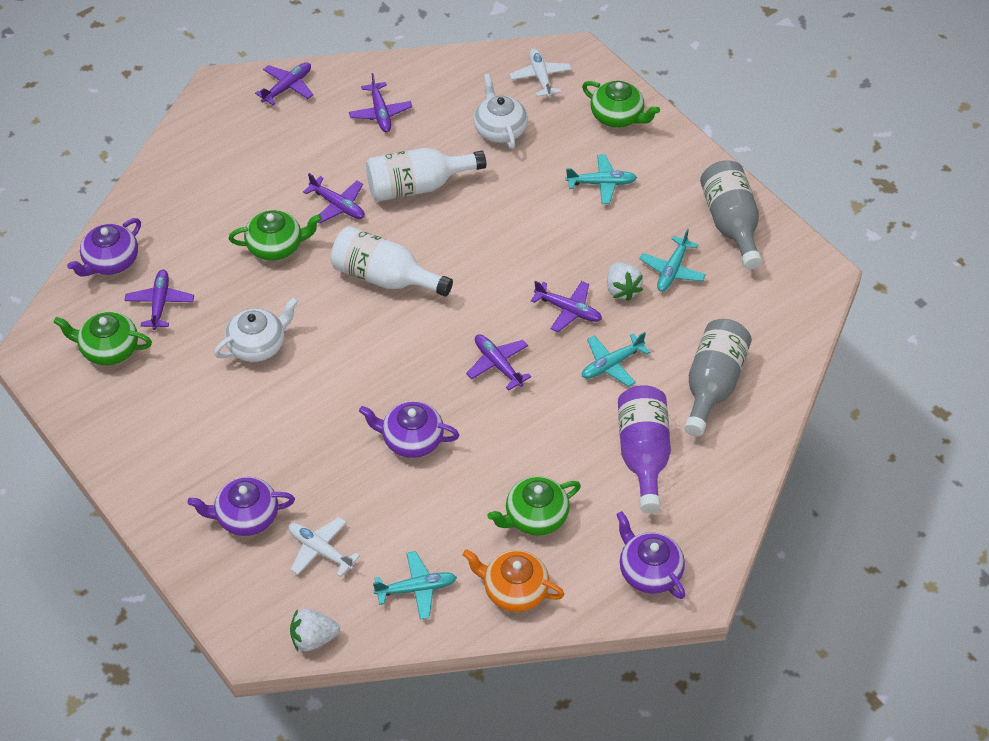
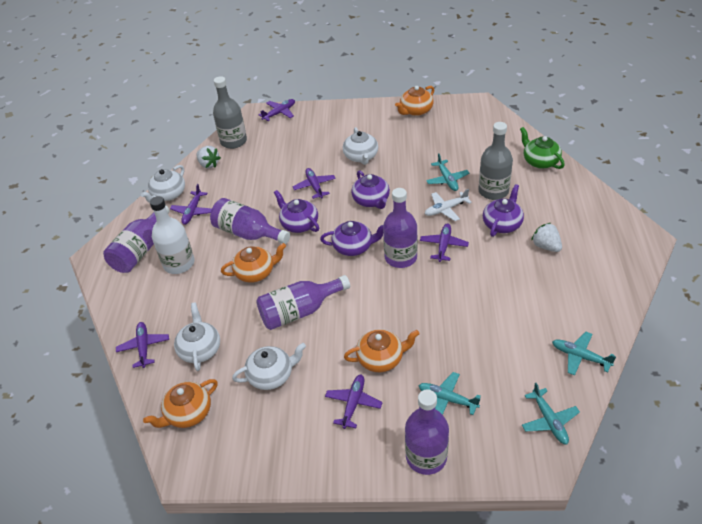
green teapot: [54,312,152,365] [229,210,322,261] [488,476,581,536] [582,81,660,128] = 4 -> [520,127,565,169] = 1
orange teapot: [463,549,565,612] = 1 -> [143,379,218,428] [221,243,286,283] [344,329,420,372] [395,86,434,116] = 4
purple bottle: [618,385,671,513] = 1 -> [103,205,170,273] [210,198,290,244] [256,275,350,330] [383,188,418,268] [405,389,449,475] = 5
white bottle: [330,226,453,297] [366,148,486,201] = 2 -> [150,196,195,274] = 1
white plane: [289,517,360,577] [509,48,572,98] = 2 -> [425,189,472,221] = 1
white teapot: [214,297,298,362] [474,73,528,149] = 2 -> [141,165,185,203] [174,303,220,371] [232,343,306,390] [343,127,378,165] = 4

